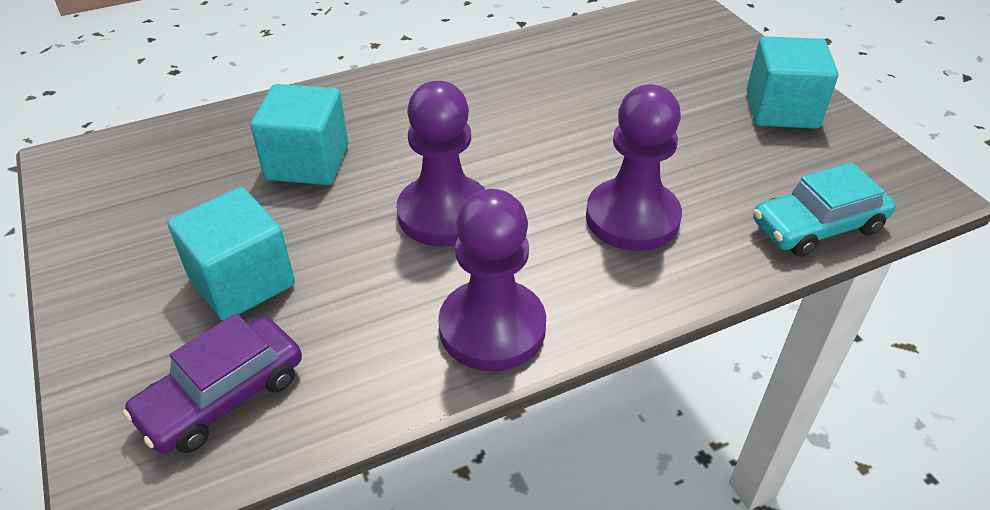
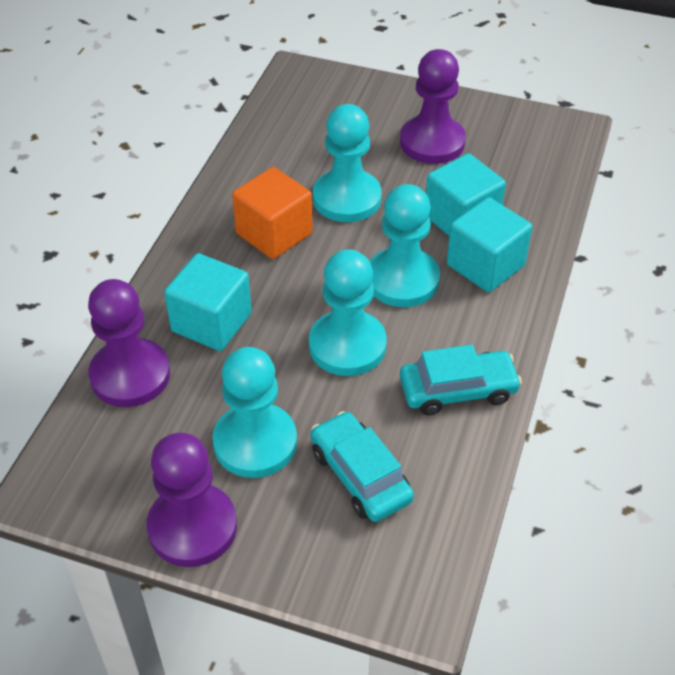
orange cube: none = 0 -> [232,167,313,259] = 1
purple car: [123,313,302,454] = 1 -> none = 0
turquoise car: [753,162,896,257] = 1 -> [310,411,414,522] [400,345,522,415] = 2
turquoise pawn: none = 0 -> [213,347,297,478] [309,249,387,376] [313,104,382,222] [370,184,440,307] = 4

